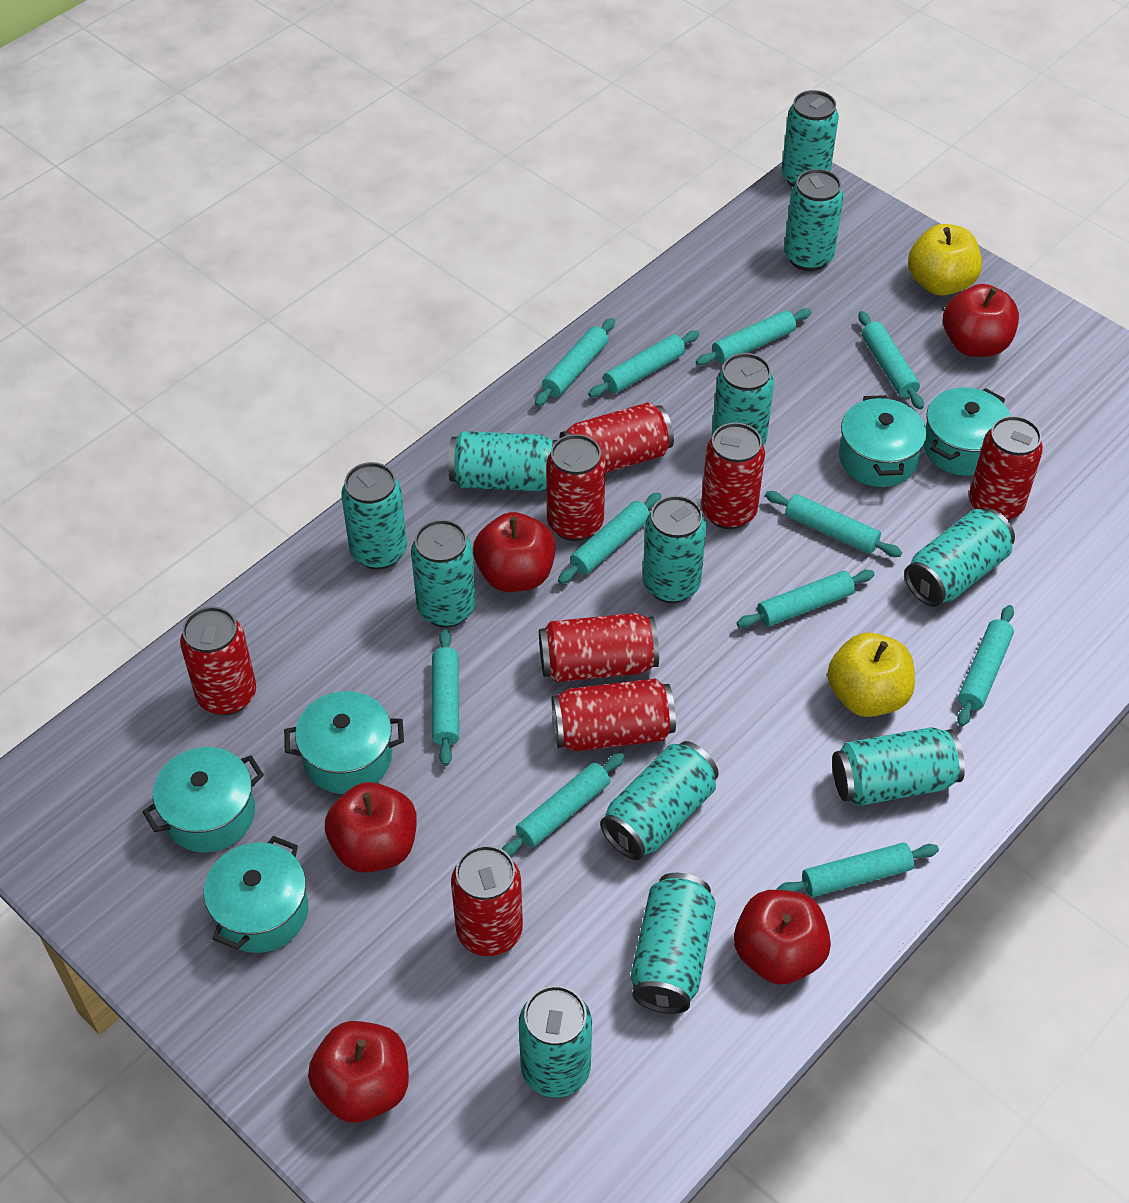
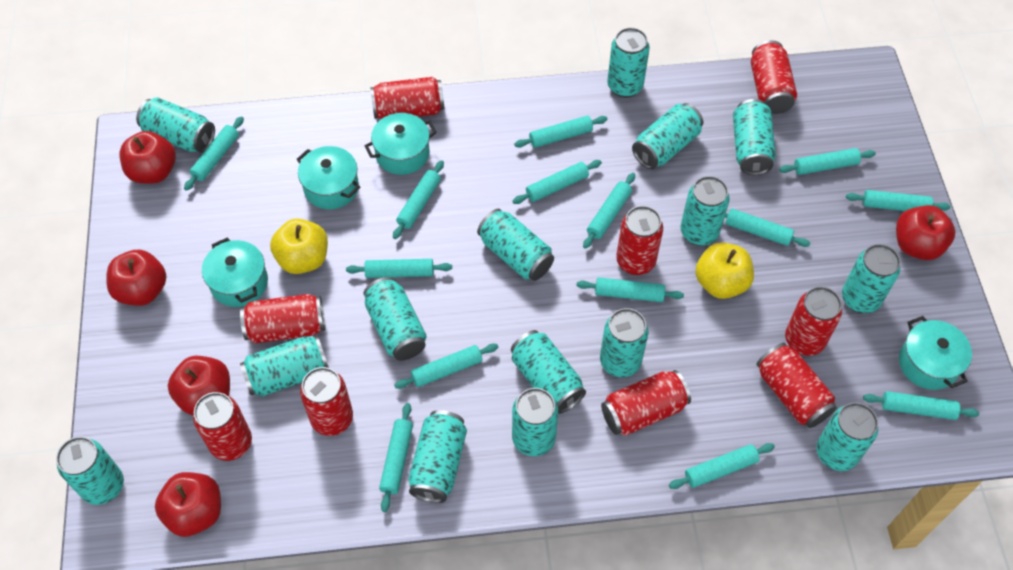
red can: [180,607,256,715] [451,845,523,956] [539,613,659,682] [546,434,606,541] [552,679,676,751] [559,402,674,473] [701,422,765,529] [969,416,1043,521] = 8 -> [193,392,252,461] [240,294,325,344] [300,367,353,436] [370,77,444,119] [601,370,691,436] [616,206,663,275] [751,40,797,114] [756,343,837,428] [785,286,842,356] = 9
turquoise can: [341,462,407,570] [411,519,476,628] [449,431,557,491] [519,985,592,1098] [600,741,719,860] [631,873,716,1014] [643,495,706,603] [712,353,774,446] [781,90,839,187] [784,169,844,271] [832,727,965,806] [905,508,1015,607] = 12 -> [56,437,124,505] [136,97,215,153] [240,335,329,397] [364,277,426,360] [409,410,467,503] [477,209,554,281] [511,330,586,414] [512,388,558,456] [600,308,649,377] [607,27,650,98] [632,103,703,169] [680,176,730,246] [733,99,776,175] [816,402,878,471] [842,244,900,313] = 15
turquoise pot: [142,747,264,853] [204,836,308,953] [284,691,404,794] [839,395,927,487] [924,388,1011,476] = 5 -> [202,238,268,307] [296,146,360,209] [364,113,437,175] [899,316,972,390] = 4
turquoise rolling pin: [432,629,459,766] [502,753,625,857] [535,318,615,406] [558,493,661,584] [588,331,700,397] [696,308,812,366] [737,570,875,628] [765,491,902,557] [776,843,939,897] [858,311,924,410] [957,605,1014,726] = 11 -> [184,116,244,191] [346,259,452,278] [379,403,413,512] [393,160,444,239] [394,344,498,389] [513,160,602,204] [514,115,608,148] [577,277,684,302] [583,173,635,249] [669,443,775,489] [725,209,810,247] [779,148,876,175] [846,190,951,211] [863,391,979,420] = 14

